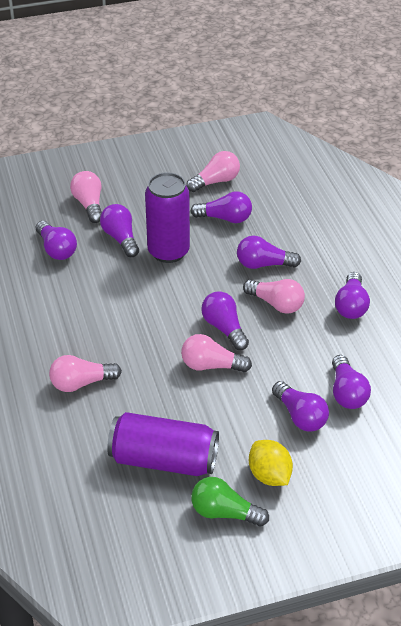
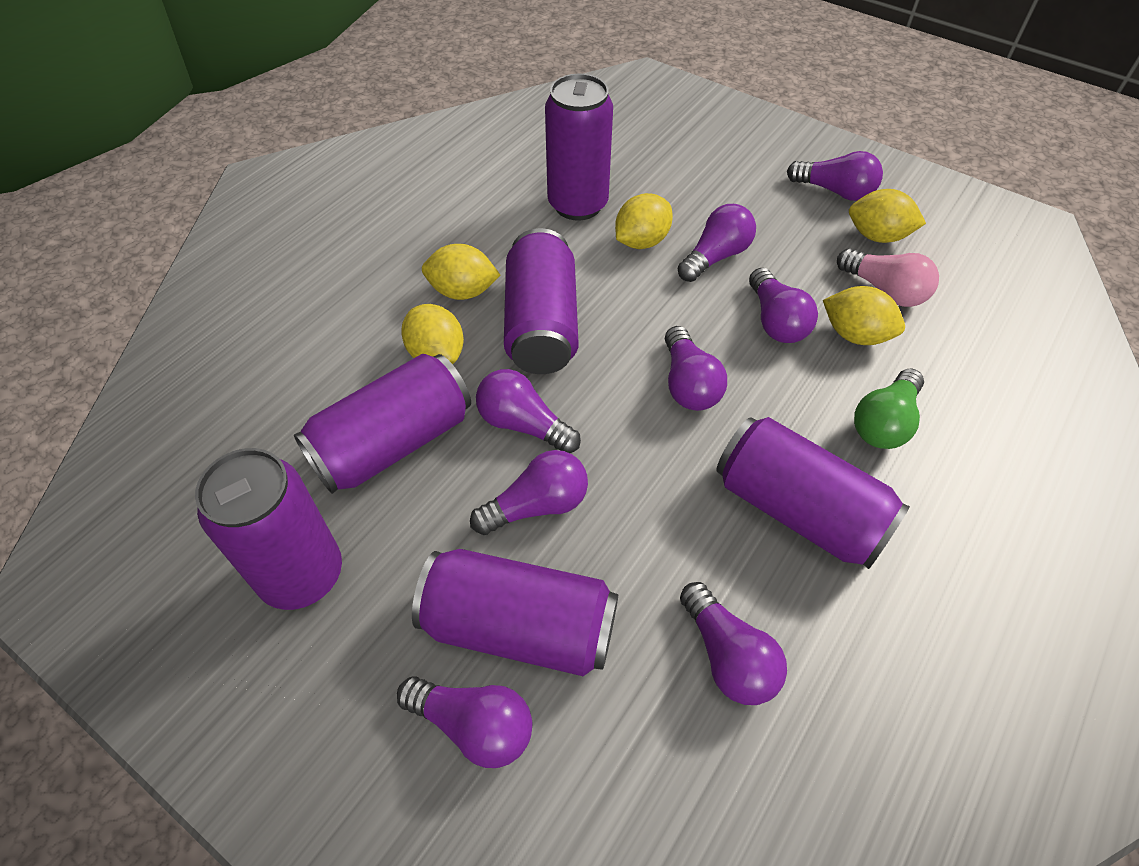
pink light bulb: [49,355,122,392] [70,171,102,223] [181,334,252,372] [186,151,240,192] [243,279,305,314] = 5 -> [837,248,939,307] = 1
purple can: [107,412,219,476] [145,172,190,263] = 2 -> [195,448,342,610] [294,354,471,494] [412,549,618,676] [504,228,578,374] [545,74,613,221] [716,417,910,569] = 6
yellow lemon: [249,440,293,486] = 1 -> [401,304,464,364] [422,244,500,300] [615,193,673,249] [823,286,905,345] [849,189,926,243] = 5

